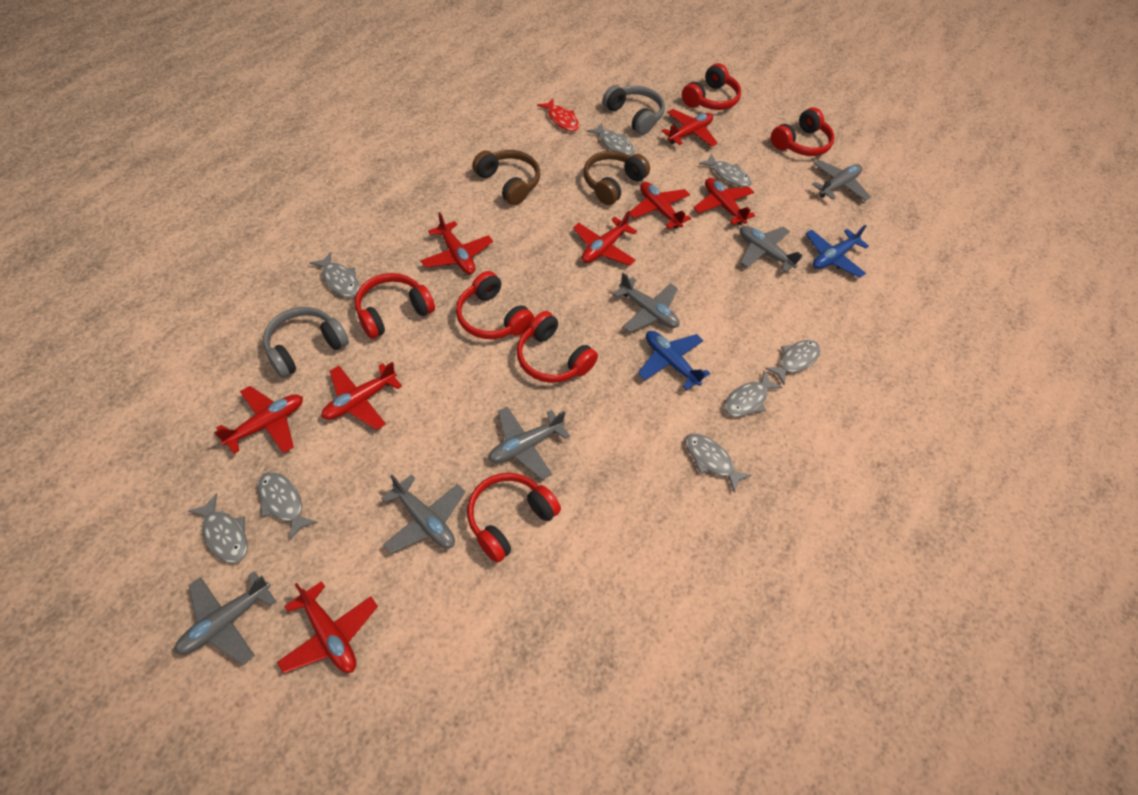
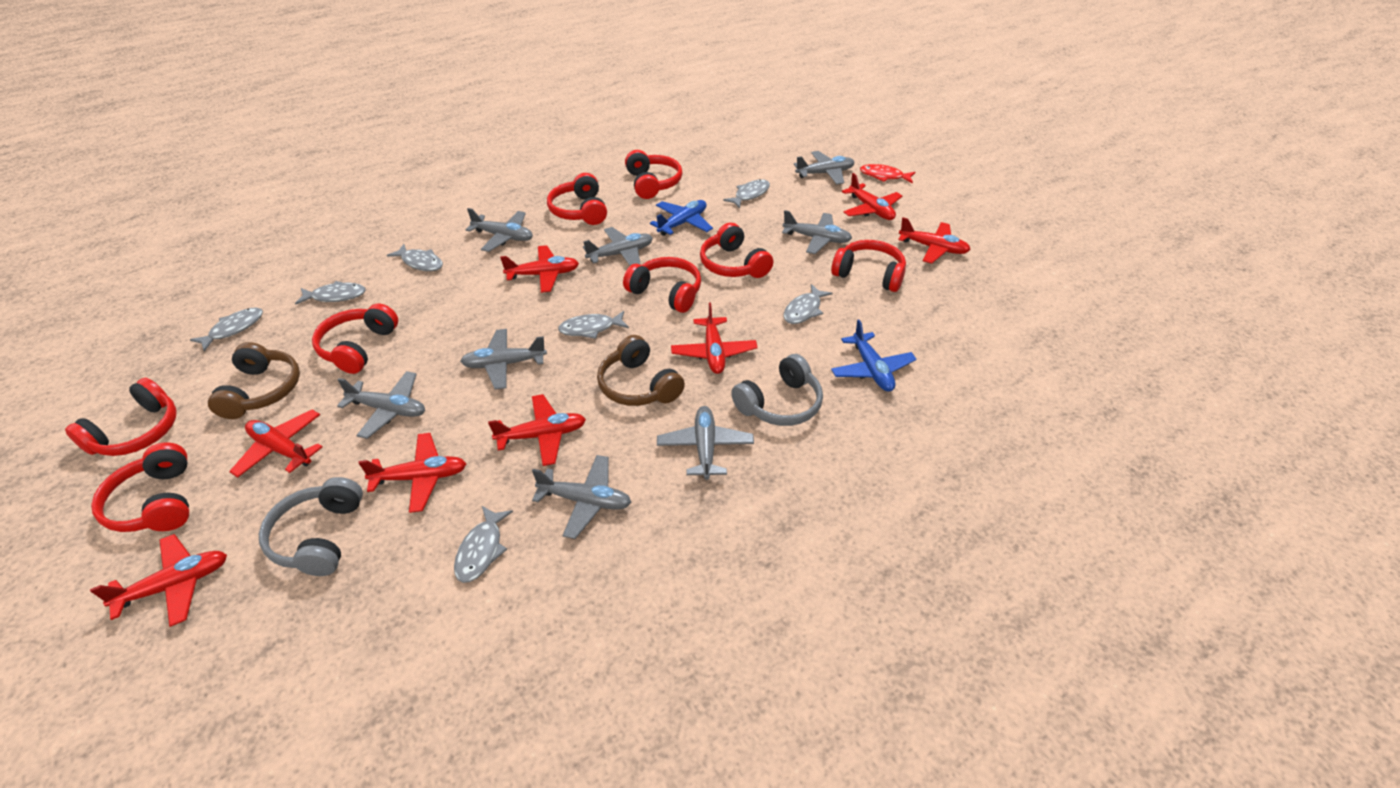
grey fish: [188,493,247,563] [258,472,318,540] [310,252,359,297] [587,123,634,155] [685,433,751,493] [699,153,752,187] [724,371,783,417] [765,340,821,385] = 8 -> [190,307,263,351] [295,281,366,305] [387,244,443,271] [454,506,513,583] [558,311,629,339] [723,179,770,208] [783,284,833,324] = 7
grey plane: [175,571,277,665] [381,475,465,554] [489,407,570,480] [613,273,680,332] [740,226,803,272] [812,160,871,201] = 6 -> [337,371,425,439] [460,329,547,390] [466,208,533,252] [532,455,632,539] [583,227,653,266] [657,406,754,480] [782,210,852,254] [794,151,855,185] = 8
red headphones: [355,273,435,339] [456,271,534,339] [467,473,561,563] [517,311,598,383] [682,63,741,110] [771,107,834,156] = 6 -> [65,378,177,456] [91,442,189,532] [312,303,398,374] [547,173,607,225] [623,257,701,313] [625,150,682,199] [700,223,773,278] [831,240,906,292] = 8

